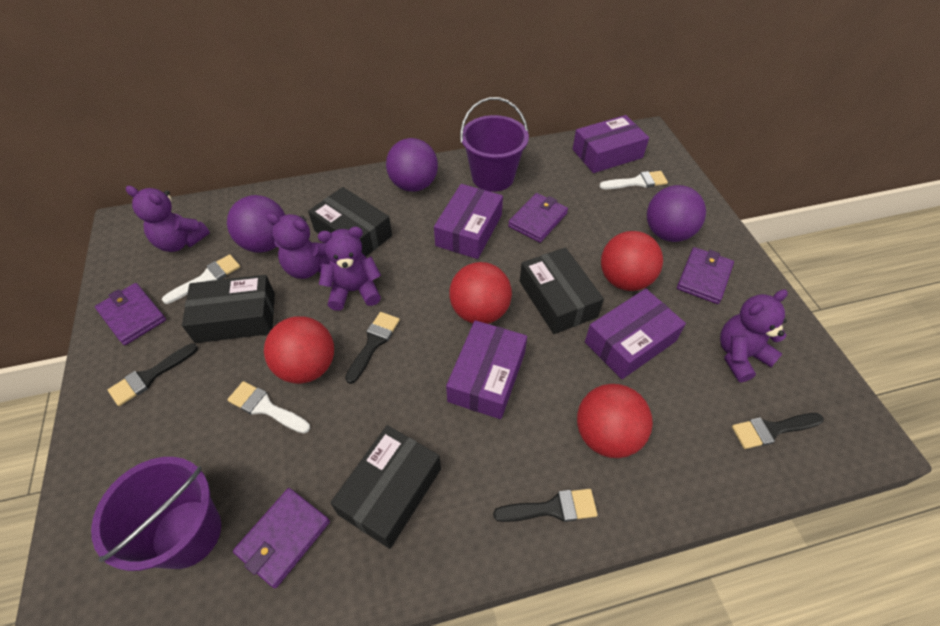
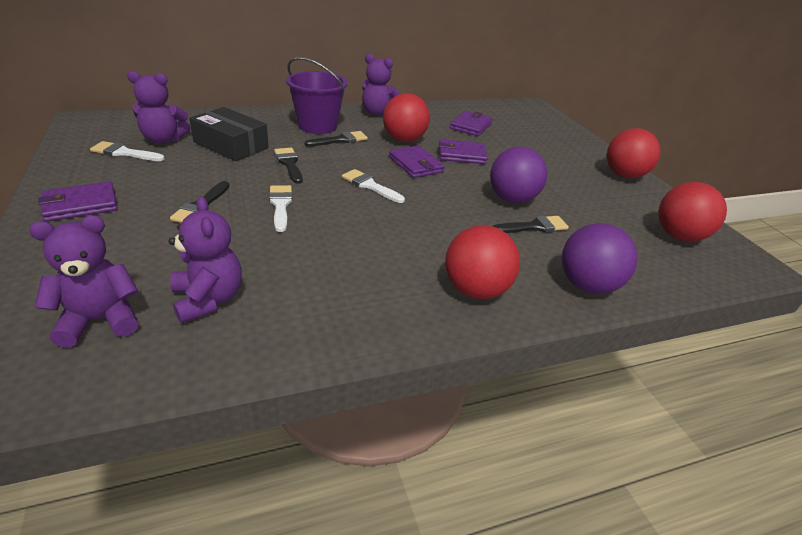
black box: [182,275,275,343] [308,187,392,256] [330,425,441,549] [520,247,604,334] = 4 -> [189,107,269,161] = 1
purple ball: [227,195,285,252] [386,138,438,192] [647,185,706,242] = 3 -> [490,147,547,203] [561,223,637,294] = 2
purple box: [434,184,503,259] [446,320,527,419] [573,115,649,173] [585,289,686,379] = 4 -> none = 0
purple bucket: [91,457,221,571] [460,97,529,192] = 2 -> [286,57,348,134] = 1

